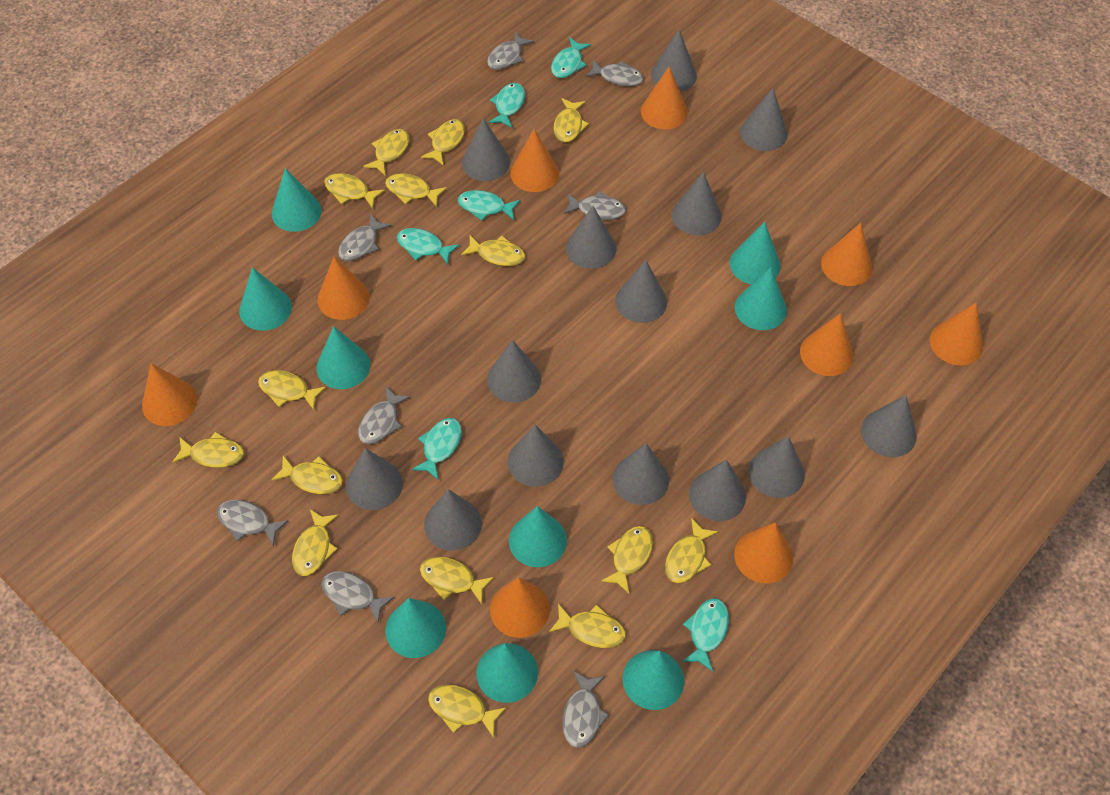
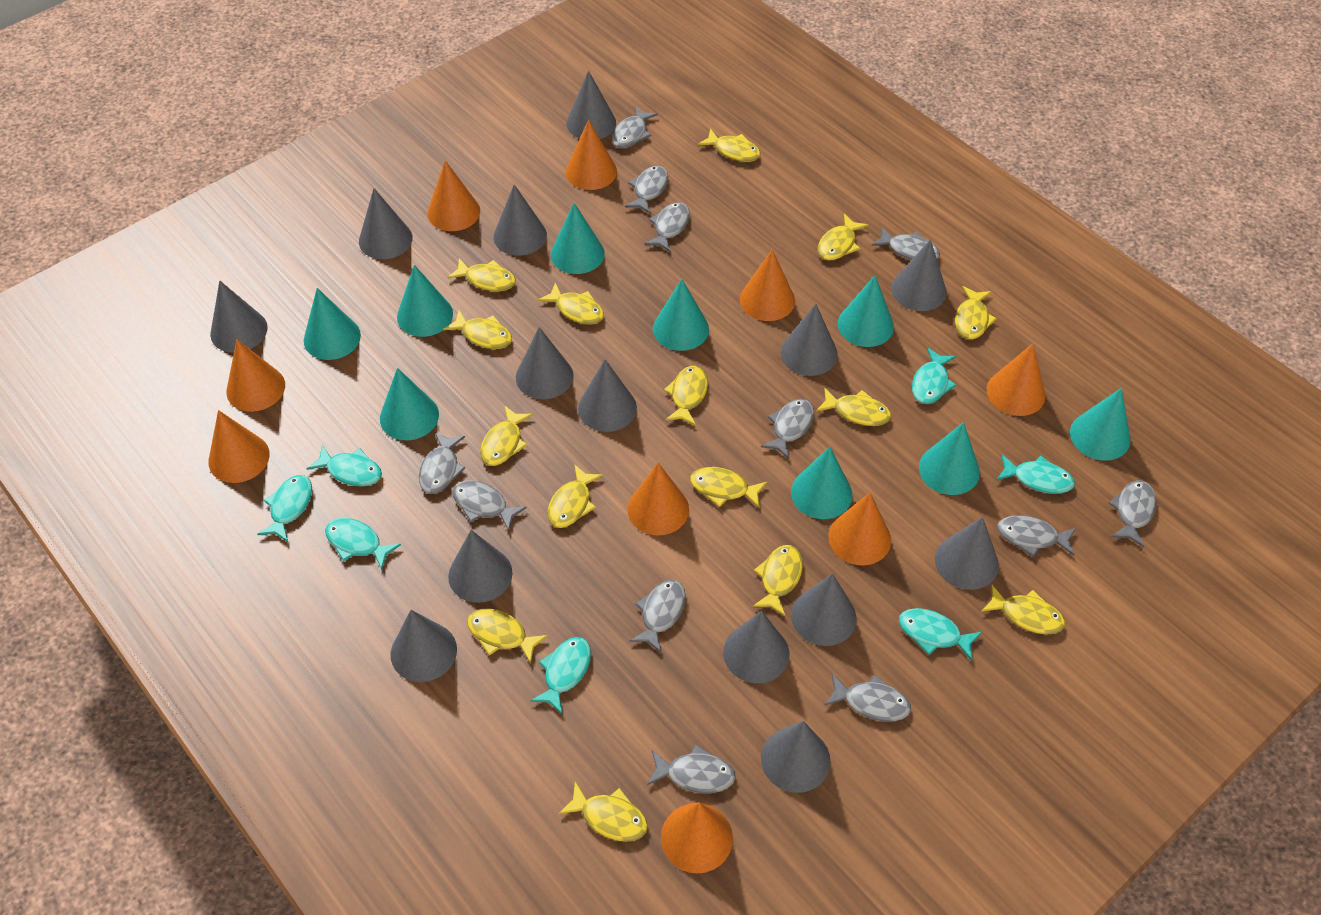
grey fish: [217,500,288,547] [321,571,395,623] [338,214,392,261] [358,387,411,445] [487,31,534,70] [562,671,609,748] [563,191,626,220] [585,59,644,86] = 8 -> [419,432,465,494] [452,480,527,531] [612,106,658,148] [625,166,668,214] [629,580,686,653] [645,202,690,252] [647,745,736,793] [761,399,814,459] [824,674,911,722] [872,227,940,260] [997,515,1076,557] [1109,480,1157,547] = 12
turquoise fish: [397,228,460,265] [412,418,462,480] [458,190,520,221] [488,83,525,128] [551,37,591,78] [682,598,729,672] = 6 -> [257,475,312,542] [306,445,382,487] [325,518,401,569] [530,637,591,714] [899,608,982,661] [912,347,956,404] [996,455,1075,494] = 7

